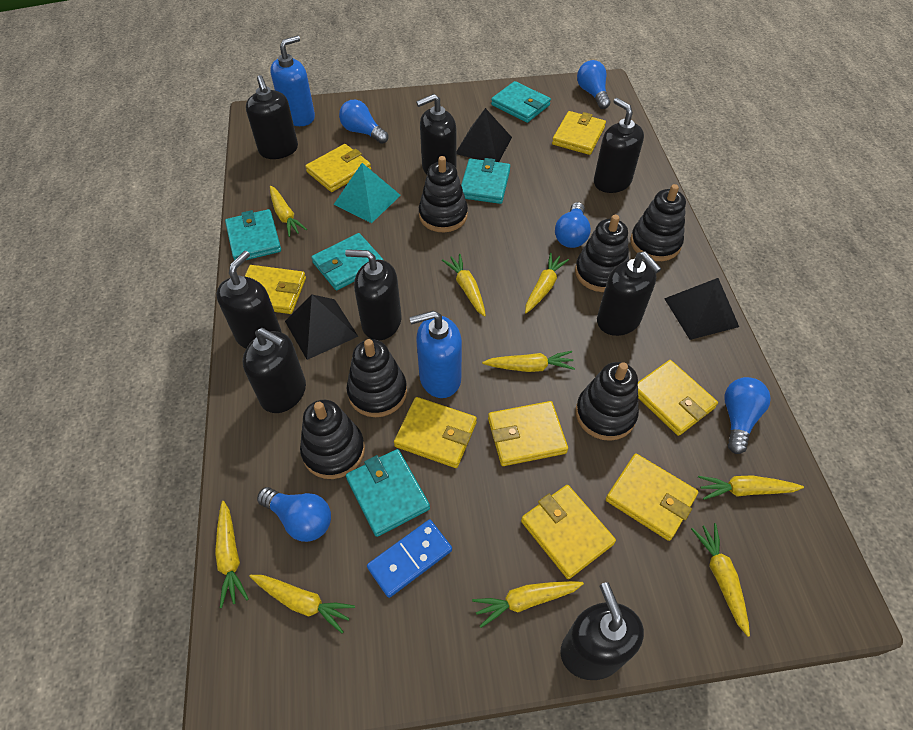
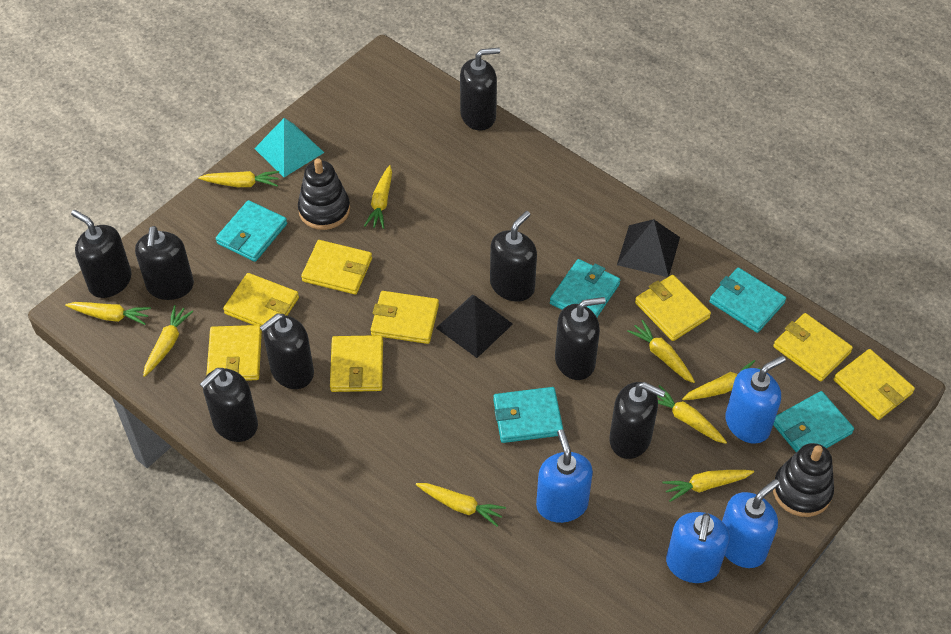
black pyramid: [285,295,358,360] [456,108,512,162] [664,278,739,340] = 3 -> [436,295,513,358] [617,219,680,277] = 2
black stacking toy: [300,400,365,479] [347,339,407,417] [419,156,468,232] [575,215,629,292] [576,362,639,441] [630,184,686,261] = 6 -> [298,158,350,230] [773,443,834,517] = 2
blue domino: [367,520,452,598] = 1 -> none = 0
blue light bulb: [257,487,331,542] [339,100,388,144] [555,202,591,248] [577,60,610,109] [724,377,771,454] = 5 -> none = 0
blue soap dispenser: [270,36,315,126] [409,311,462,398] = 2 -> [536,430,593,523] [666,512,729,583] [722,479,779,568] [725,356,786,444] = 4

